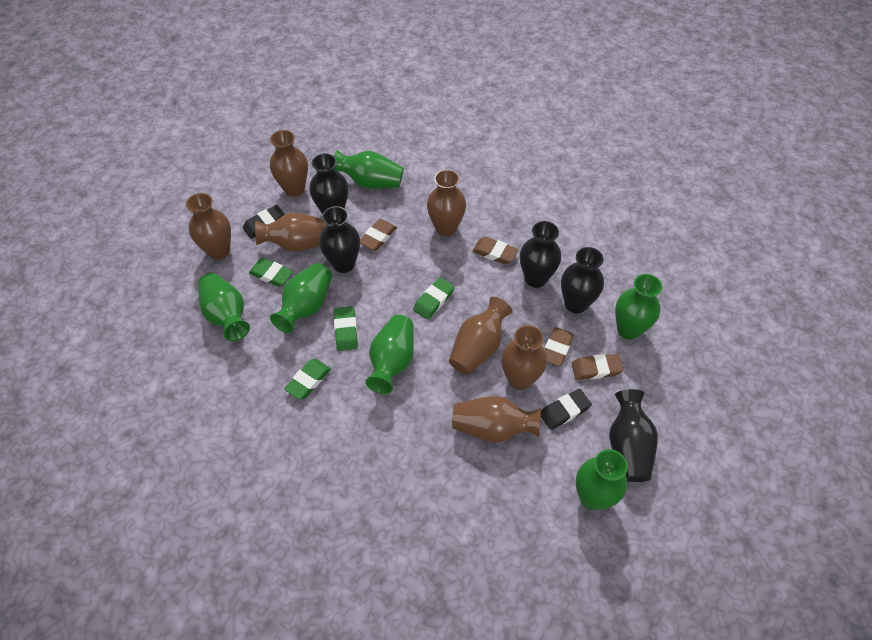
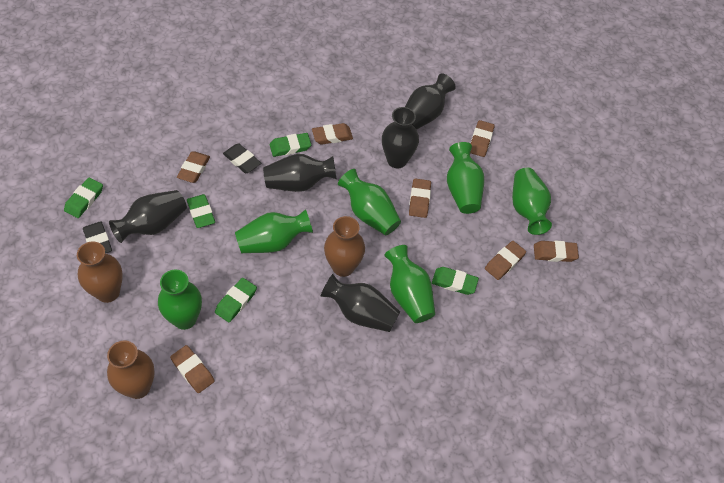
brown eraser: [360,219,397,251] [472,237,518,264] [545,327,574,366] [571,354,623,380] = 4 -> [170,345,215,393] [177,151,210,183] [312,123,353,145] [409,178,431,218] [470,120,495,157] [485,241,526,280] [534,241,579,262] = 7
brown vase: [186,193,231,260] [255,212,327,252] [270,130,308,197] [427,169,466,236] [449,297,513,375] [452,396,541,443] [501,325,547,390] = 7 -> [77,241,123,303] [107,341,155,399] [324,216,365,277] = 3
green eraser: [249,258,293,287] [284,359,331,400] [334,306,358,351] [413,277,455,319] = 4 -> [64,178,103,218] [187,194,215,228] [215,278,257,322] [270,133,311,157] [432,267,479,295] = 5

